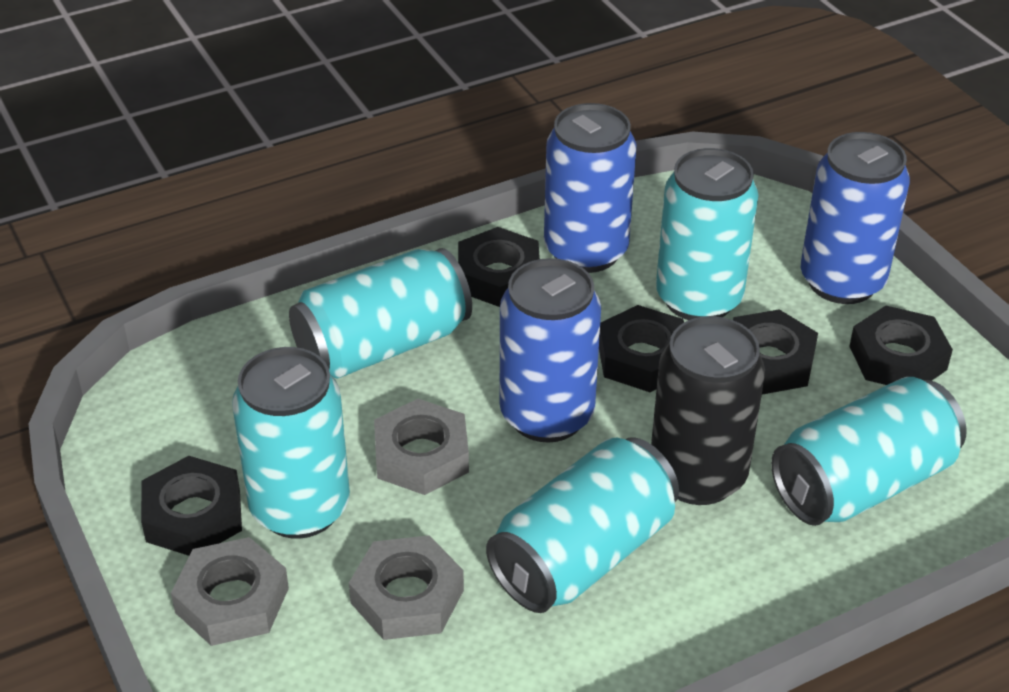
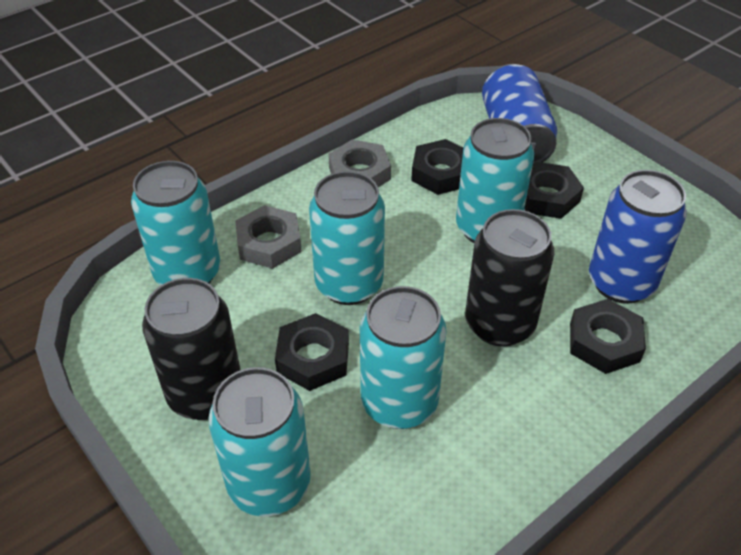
black can: [651,316,765,505] = 1 -> [142,278,241,420] [465,209,554,347] = 2
black nut: [141,456,242,556] [458,227,540,307] [599,305,684,392] [733,309,818,394] [849,306,953,385] = 5 -> [275,313,349,391] [411,139,463,195] [524,162,584,219] [570,299,646,374] = 4
blue can: [500,258,601,443] [544,103,636,273] [801,132,910,304] = 3 -> [482,64,557,163] [589,170,687,304] = 2
grey nut: [171,537,289,646] [349,535,464,640] [374,399,469,495] = 3 -> [235,205,302,269] [328,139,391,187] = 2

